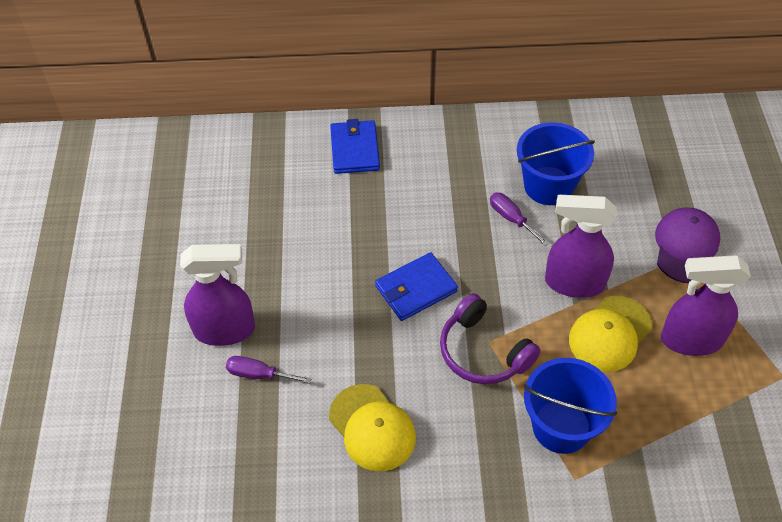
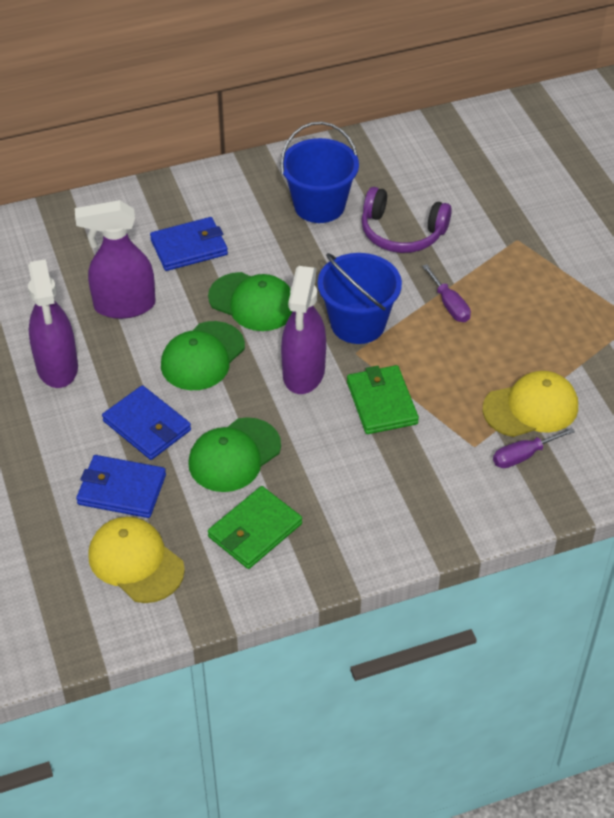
blue wallet: [330,119,380,174] [375,252,458,321] = 2 -> [76,455,166,518] [102,385,191,460] [150,217,228,271] = 3
green cap: none = 0 -> [161,321,245,390] [188,417,281,492] [208,272,293,331] = 3
green wallet: none = 0 -> [208,486,302,569] [347,365,419,434] = 2
purple cap: [655,207,720,283] = 1 -> none = 0

